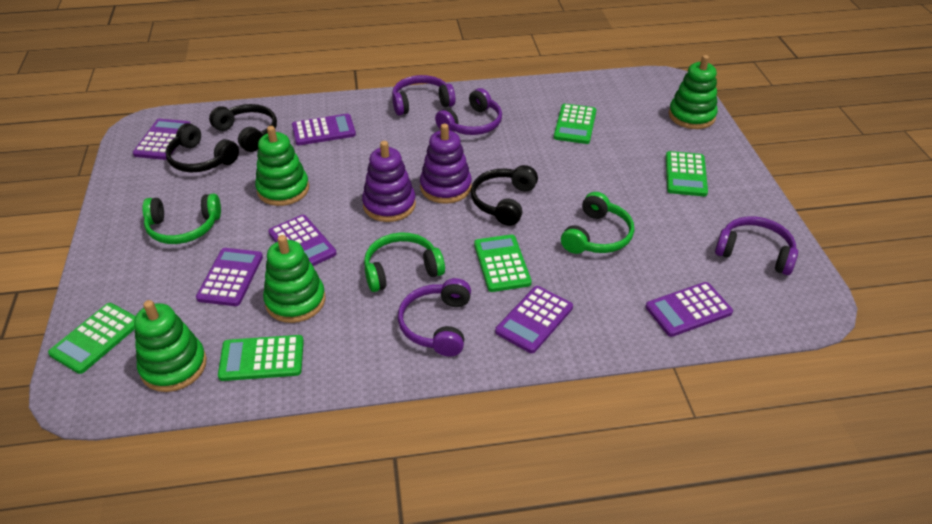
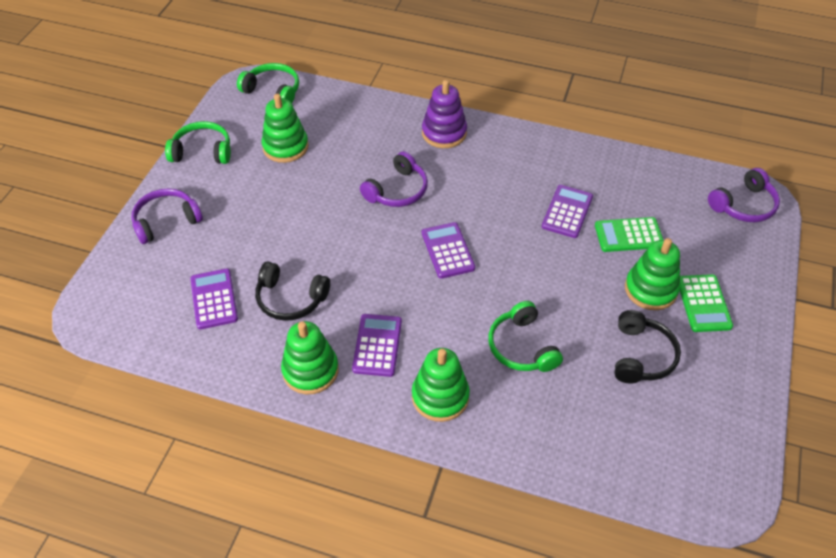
black headphones: [166,123,239,172] [209,104,277,152] [471,165,538,226] = 3 -> [255,261,330,321] [614,310,681,384] = 2
green calculator: [48,303,135,374] [218,335,304,381] [474,235,532,292] [554,104,596,144] [666,151,708,196] = 5 -> [595,217,663,252] [680,274,733,332] = 2
purple calculator: [133,119,190,160] [196,248,263,306] [268,215,337,266] [292,114,356,145] [495,286,573,353] [645,282,733,337] = 6 -> [190,269,238,329] [352,314,402,377] [422,222,475,279] [542,185,593,238] = 4
purple headphones: [392,75,456,115] [398,278,471,356] [435,88,502,135] [715,216,798,275] = 4 -> [131,189,203,244] [360,151,428,207] [708,168,780,222] = 3
purple stacking toy: [362,141,416,222] [420,124,472,204] = 2 -> [422,80,467,148] = 1

